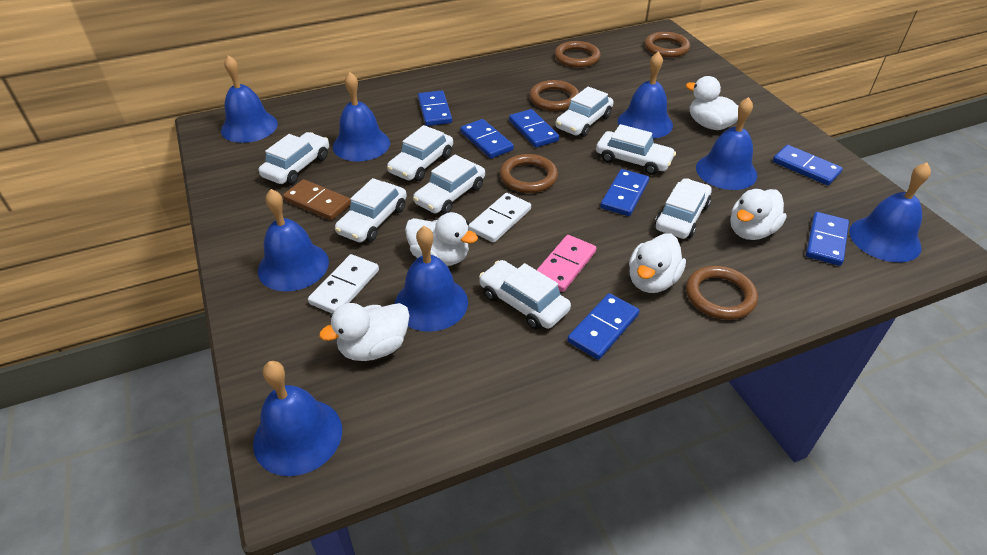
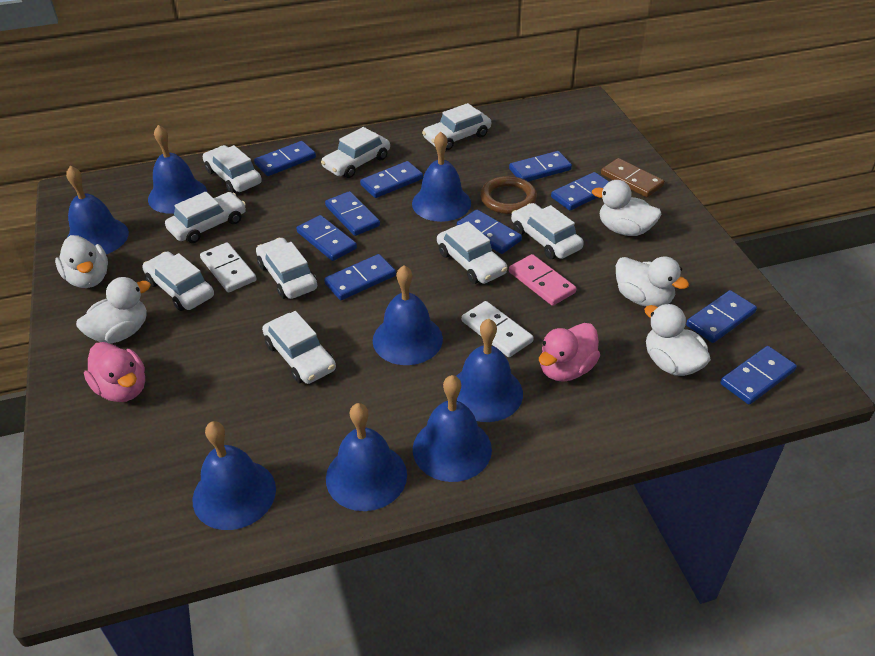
blue domino: [418,91,452,126] [460,119,514,158] [509,109,559,148] [567,293,640,360] [600,169,649,216] [773,145,843,185] [806,212,849,266] = 7 -> [254,141,316,176] [296,215,357,261] [324,254,396,300] [325,191,380,236] [360,161,423,198] [457,210,522,254] [509,151,572,181] [551,172,609,210] [686,290,757,343] [720,346,797,404] = 10
brown ring: [500,154,558,193] [529,80,579,111] [554,41,601,68] [644,32,690,58] [686,266,758,320] = 5 -> [480,176,537,214] = 1
pink duck: none = 0 -> [84,342,145,402] [539,323,600,382] = 2
white car: [259,132,329,184] [335,178,407,242] [387,125,453,181] [413,155,485,214] [479,260,571,329] [555,87,614,137] [596,124,676,175] [655,178,712,239] = 8 -> [142,251,214,311] [165,192,246,243] [203,145,262,193] [256,238,317,299] [262,311,336,384] [321,127,390,178] [422,103,491,150] [437,221,507,284] [511,203,584,259] = 9

